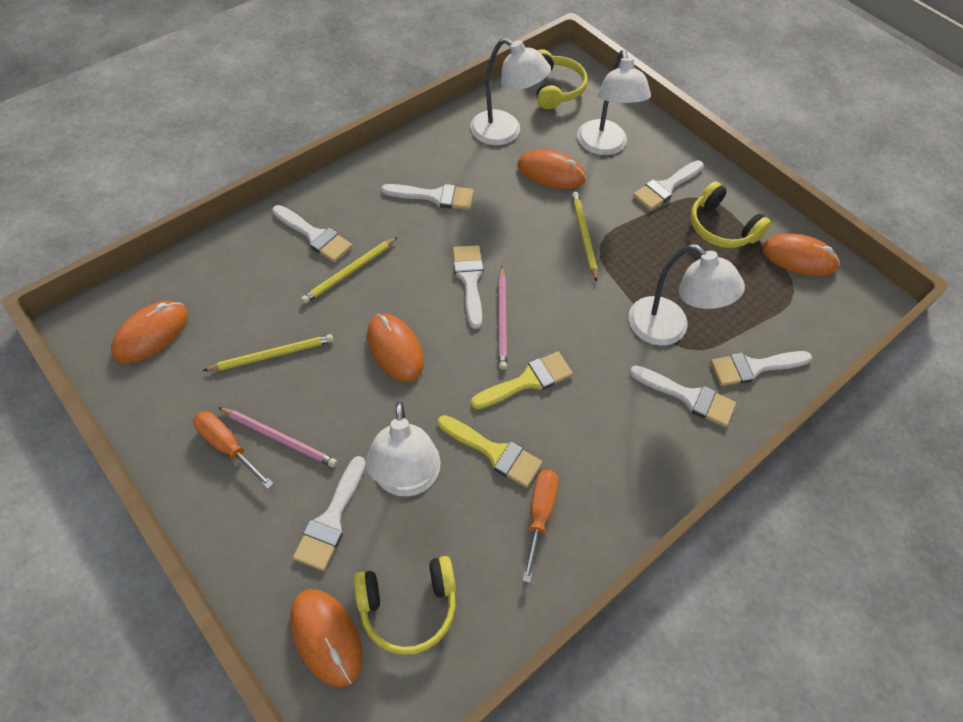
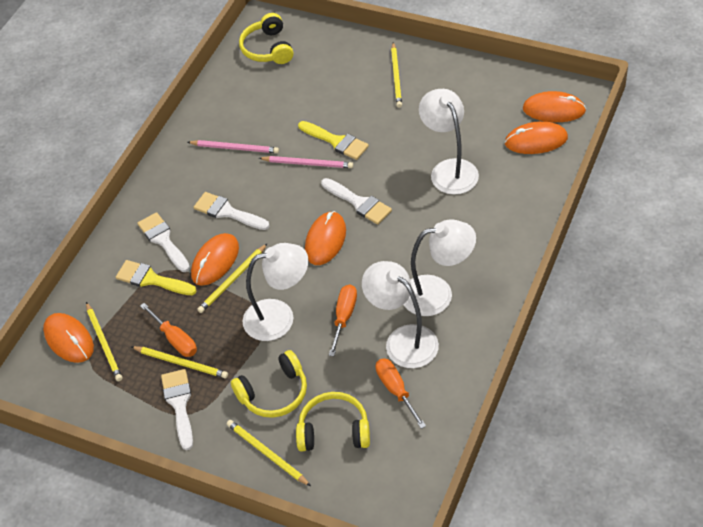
orange screwdriver: [193,411,273,489] [523,470,559,583] = 2 -> [140,303,197,357] [329,284,357,356] [376,358,426,429] = 3
white brush: [272,205,352,262] [293,456,366,571] [381,184,474,210] [453,245,484,329] [630,366,736,427] [633,160,704,210] [710,351,812,386] = 7 -> [137,212,190,272] [161,369,193,450] [194,192,270,230] [321,178,392,225] = 4
yellow pencil: [202,334,334,371] [301,237,398,304] [572,192,598,282] = 3 -> [86,302,122,381] [131,346,228,378] [197,243,268,313] [227,420,311,486] [391,42,402,108] = 5

